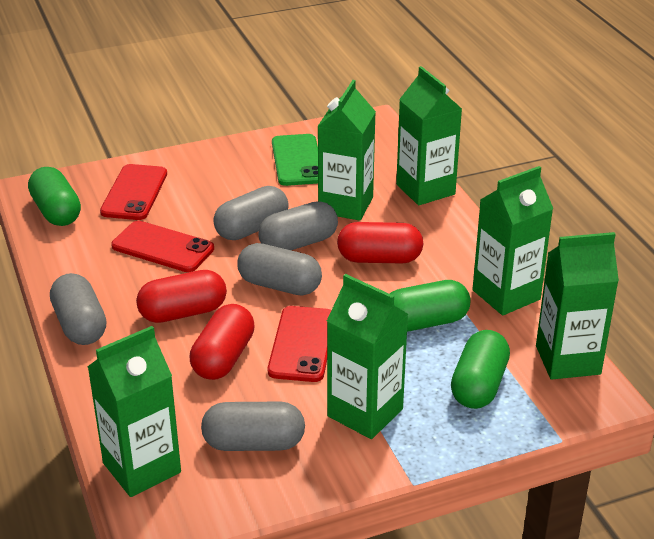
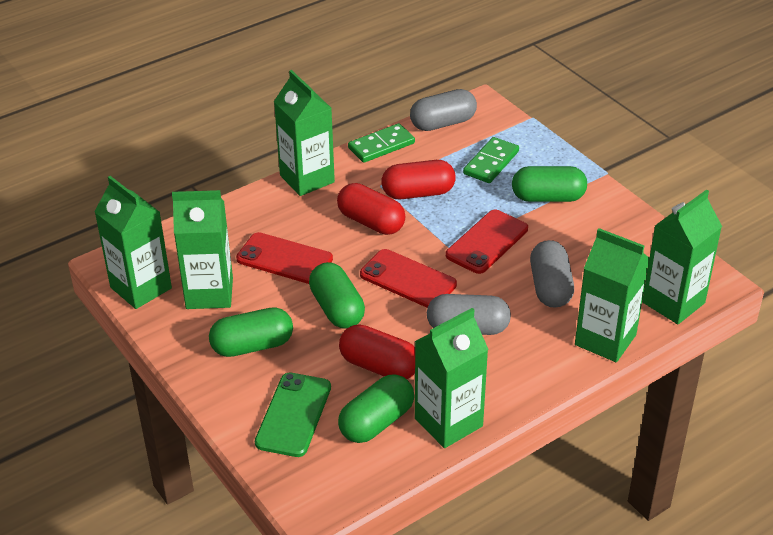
green capsule: [28,167,81,226] [390,280,471,332] [451,330,510,409] = 3 -> [209,307,293,357] [309,262,365,329] [338,374,414,443] [512,166,587,202] = 4
green domino: none = 0 -> [348,123,415,163] [463,137,519,183] = 2
grey capsule: [50,273,107,345] [201,402,305,451] [213,186,289,240] [237,243,322,296] [259,201,338,250] = 5 -> [410,89,477,131] [427,294,511,335] [530,240,574,308] = 3

